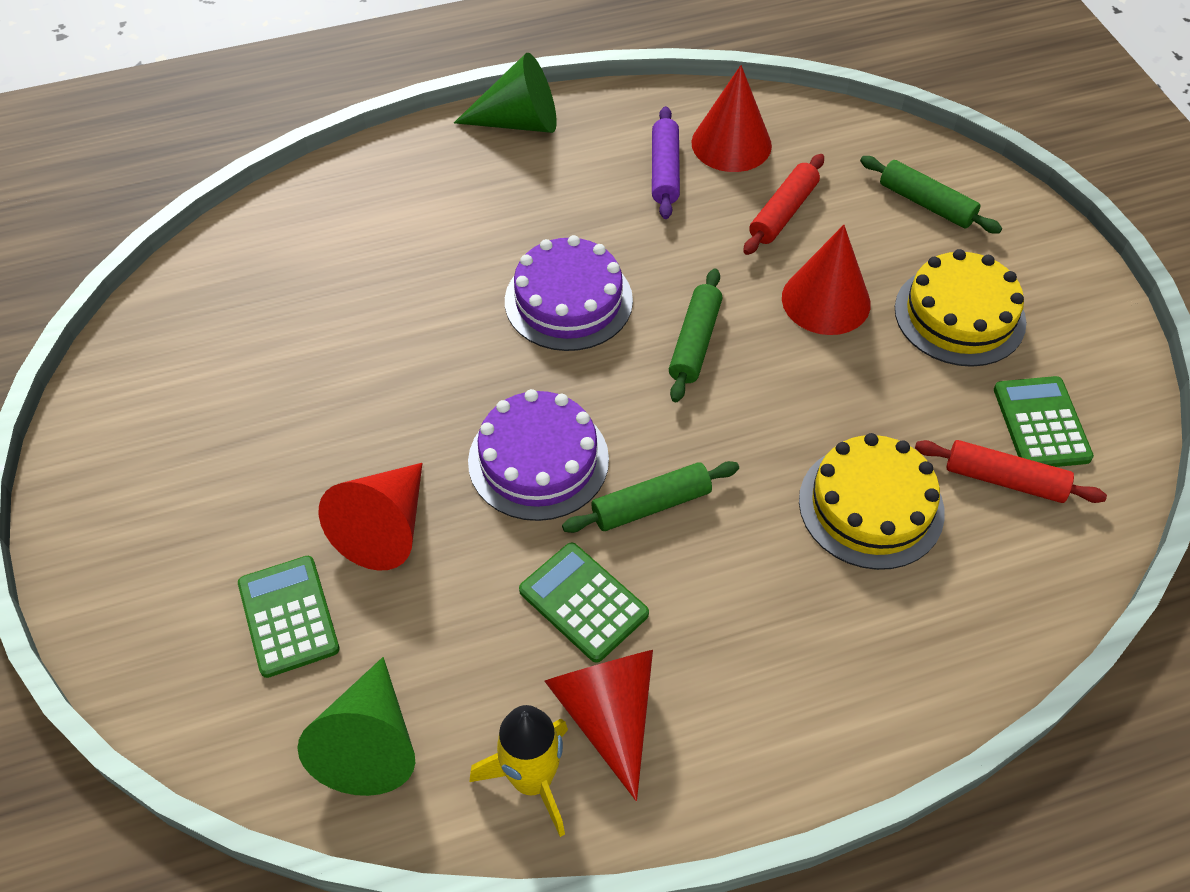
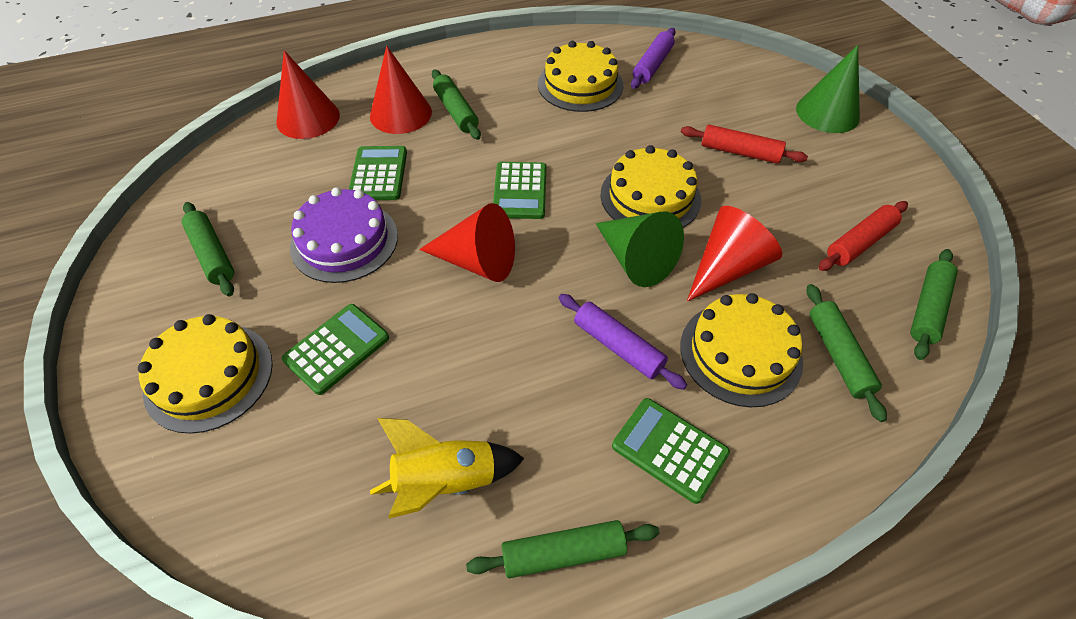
green calculator: [238,556,340,678] [519,542,649,663] [994,376,1094,467] = 3 -> [282,304,389,395] [349,146,407,200] [493,162,546,219] [612,398,730,504] = 4
green rolling pin: [562,461,739,533] [669,268,722,402] [860,156,1002,234] = 3 -> [182,202,234,296] [432,70,481,140] [466,520,659,578] [807,284,887,422] [910,249,958,360] = 5
purple cake: [468,389,609,521] [505,235,633,351] = 2 -> [290,187,398,283] = 1
purple rolling pin: [652,106,680,219] = 1 -> [558,294,687,390] [631,28,676,89] = 2
yellow cake: [799,433,945,570] [895,249,1026,367] = 2 -> [138,314,273,434] [538,41,623,112] [600,145,701,228] [680,293,803,407] = 4

